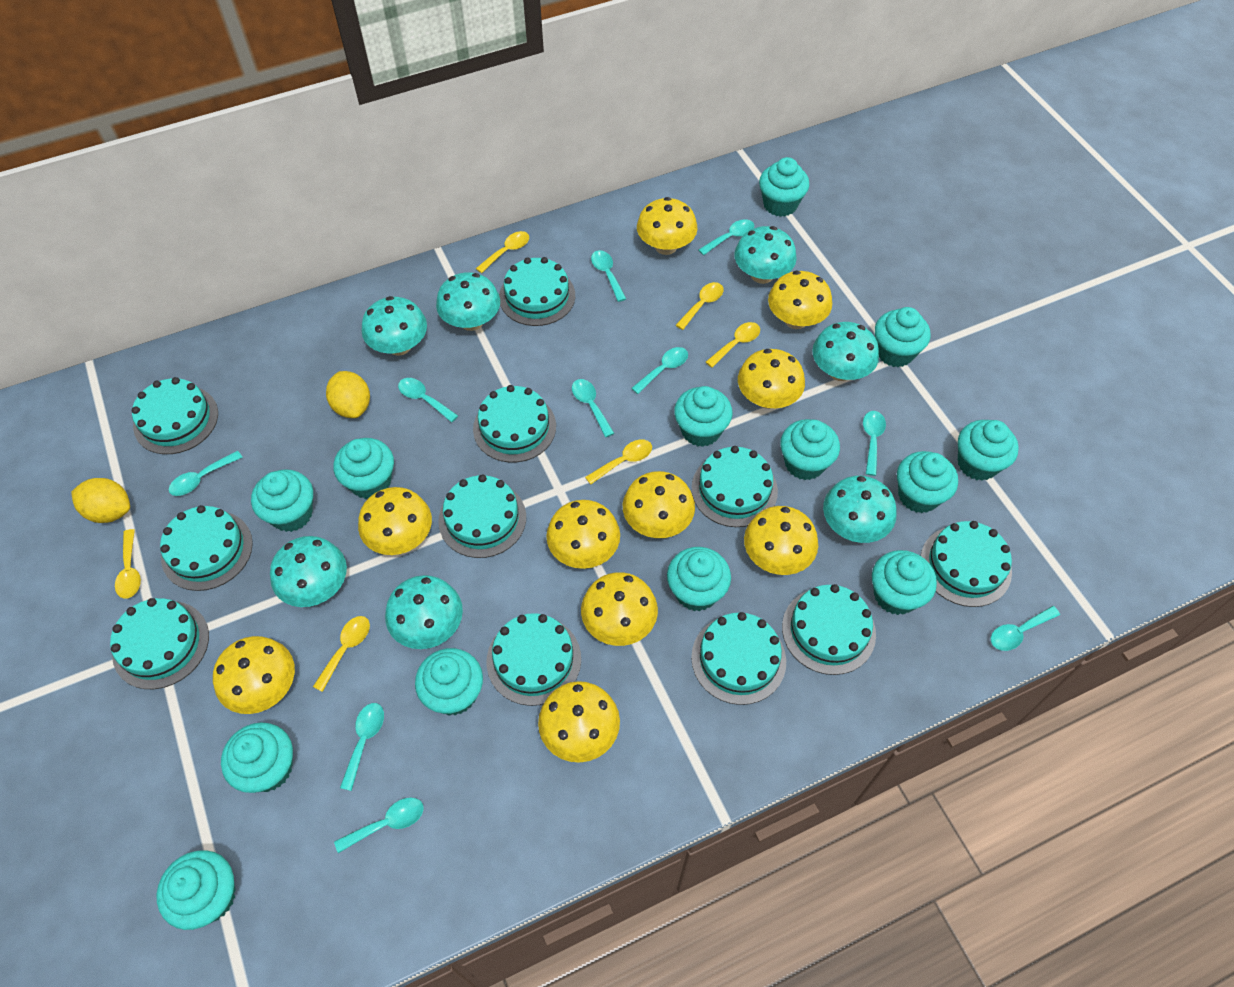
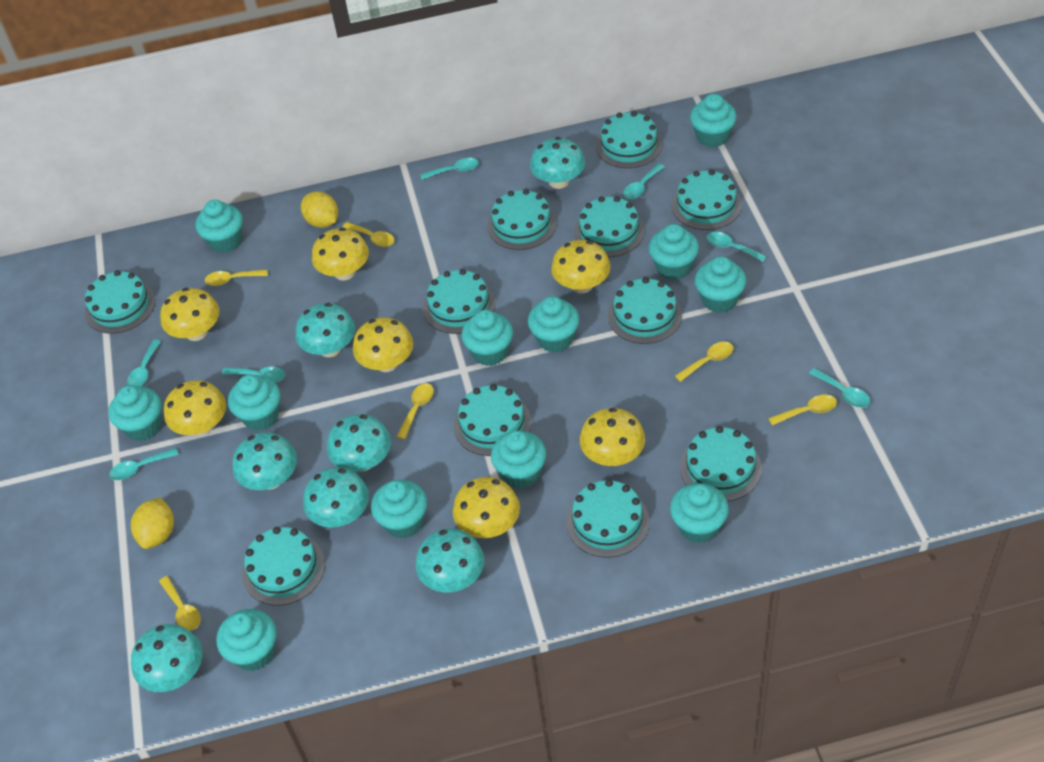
turquoise cupcake: [157,850,236,930] [221,722,293,793] [251,469,313,532] [333,438,394,499] [415,648,483,716] [667,547,731,611] [674,386,733,447] [759,157,809,217] [780,419,840,480] [872,550,937,615] [875,307,931,367] [897,451,958,513] [958,420,1019,481] = 13 -> [109,385,161,441] [196,200,243,253] [216,609,276,671] [228,374,280,431] [371,480,427,538] [461,310,513,366] [491,430,546,489] [528,296,579,353] [649,224,699,280] [670,483,729,543] [690,94,737,147] [695,256,746,313] = 12
turquoise spoon: [169,451,243,496] [334,798,424,853] [340,703,384,791] [398,378,458,422] [572,379,614,437] [591,250,626,302] [631,347,688,394] [699,219,754,255] [863,411,886,476] [991,606,1060,651] = 10 -> [109,448,179,480] [127,340,161,387] [222,367,285,383] [420,158,479,180] [623,164,665,199] [706,232,767,262] [809,368,870,408] = 7
yellow mushroom: [213,636,295,714] [358,487,432,555] [538,681,620,763] [546,500,620,569] [581,572,658,646] [623,471,695,538] [637,197,698,255] [738,349,805,409] [744,506,818,575] [768,271,832,329] = 10 -> [160,288,219,341] [164,380,226,436] [312,228,369,281] [353,317,413,372] [453,477,520,538] [551,240,611,293] [580,408,645,466] = 7

